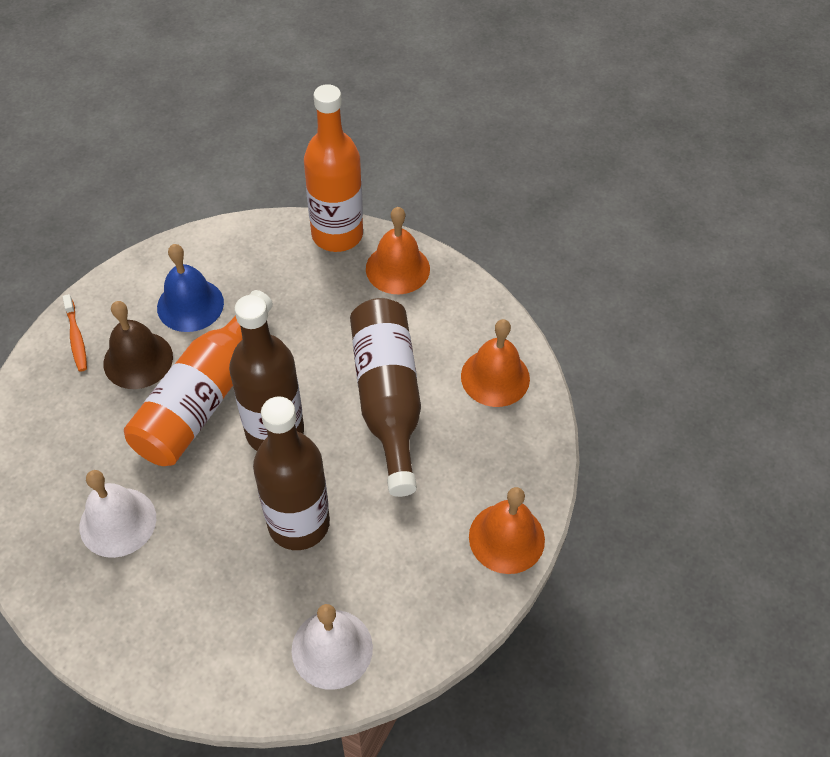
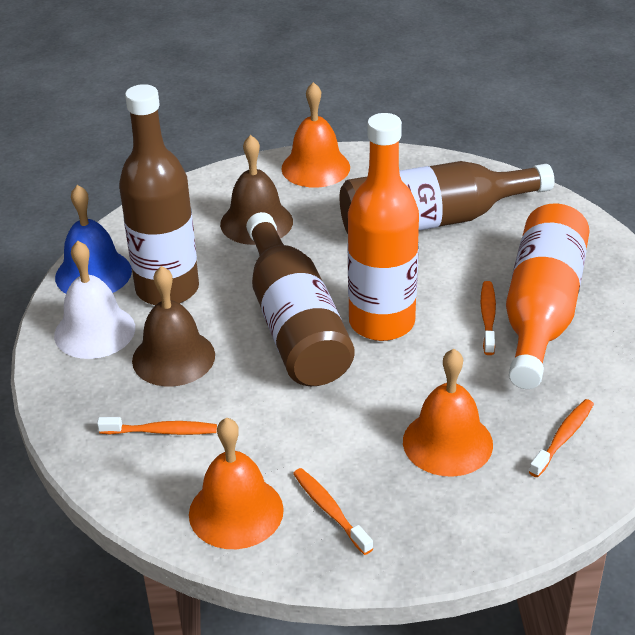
brown bell: [103,301,173,389] = 1 -> [132,266,215,387] [220,135,293,245] = 2
orange toothbrush: [63,294,87,372] = 1 -> [97,417,217,435] [293,468,373,555] [481,281,496,355] [529,399,594,477] = 4
white bell: [80,470,156,558] [292,604,373,690] = 2 -> [54,241,135,359] = 1

